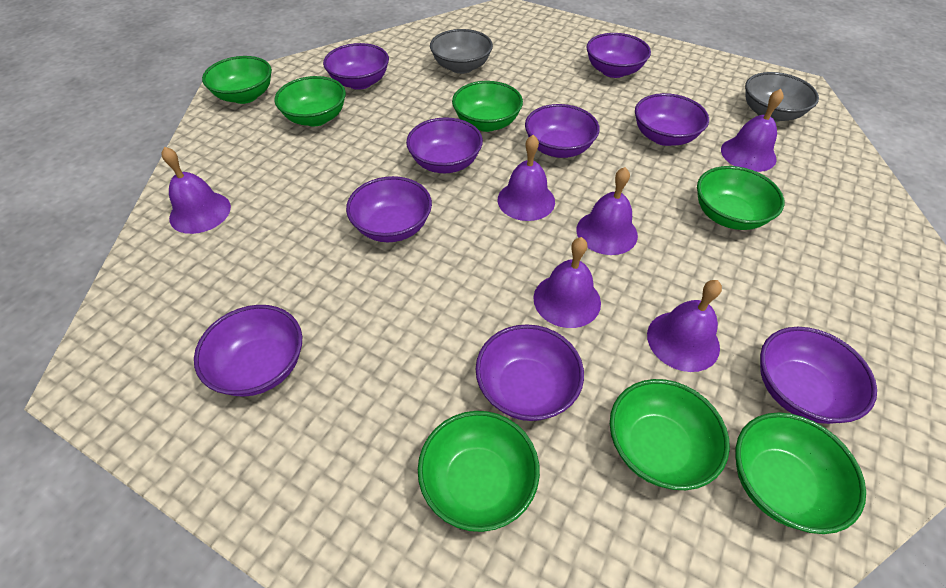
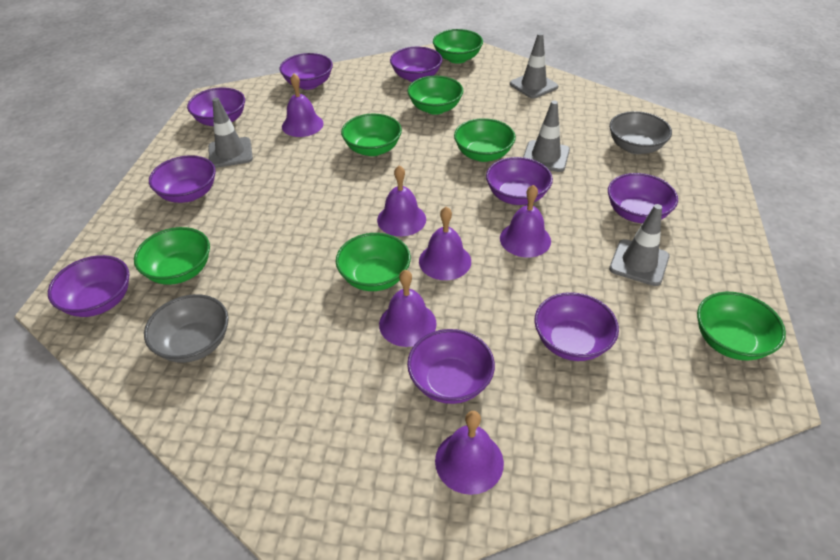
grey traffic cone: none = 0 -> [208,98,253,168] [510,33,558,99] [523,101,570,172] [609,204,670,286] = 4

